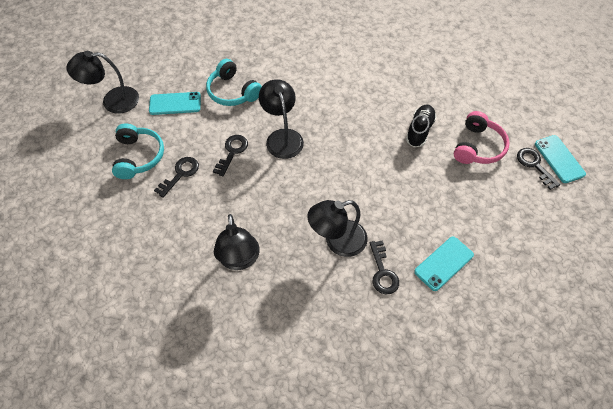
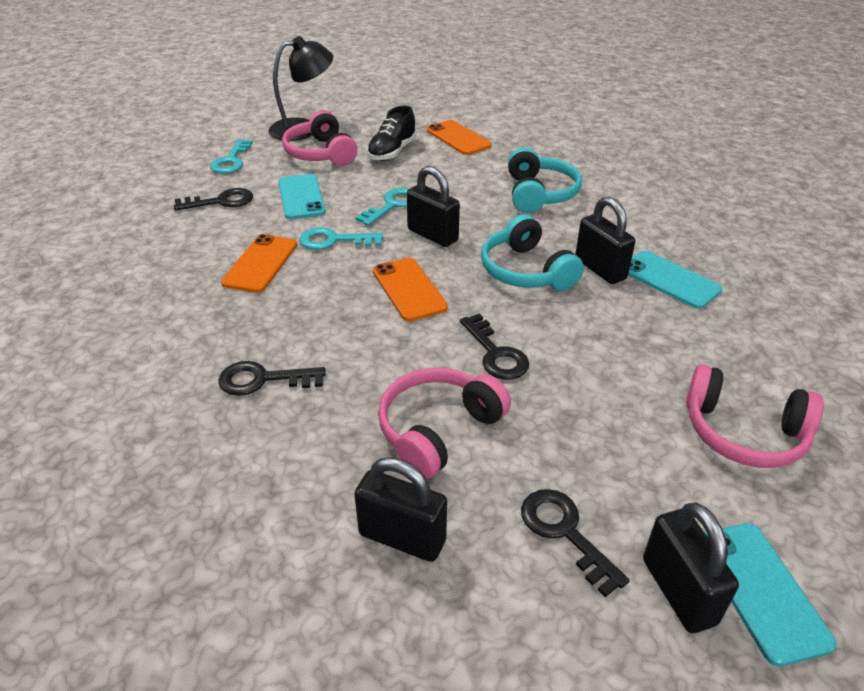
black lamp: [66,51,139,114] [214,214,260,270] [259,79,304,159] [307,200,368,257] = 4 -> [268,36,333,141] = 1
black padlock: none = 0 -> [354,457,447,562] [407,166,460,247] [575,197,635,284] [643,502,739,633] = 4
orange phone: none = 0 -> [221,234,297,293] [373,258,448,322] [427,120,492,155] = 3
pink headphones: [454,111,510,164] = 1 -> [282,110,357,166] [378,367,511,479] [686,364,824,468] = 3
turquoise key: none = 0 -> [210,139,253,174] [300,227,383,250] [355,188,409,226] = 3

